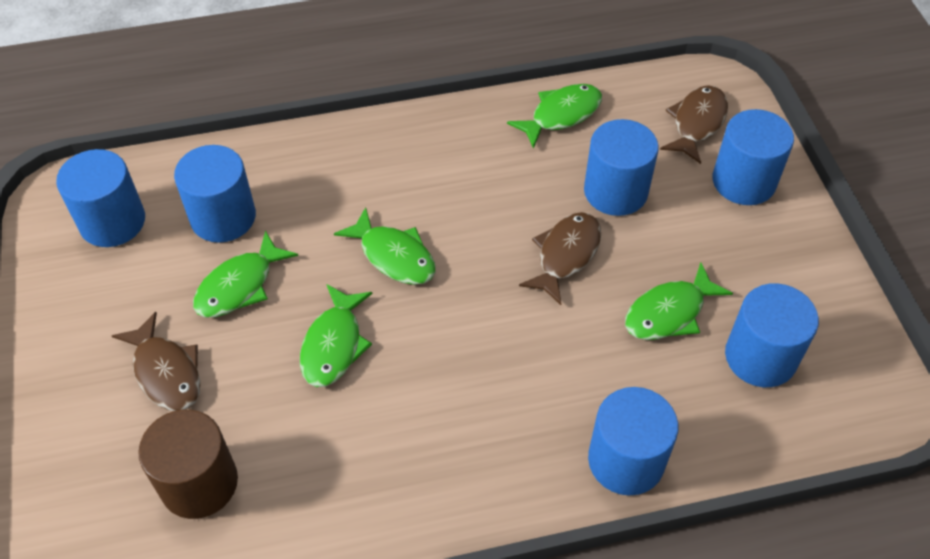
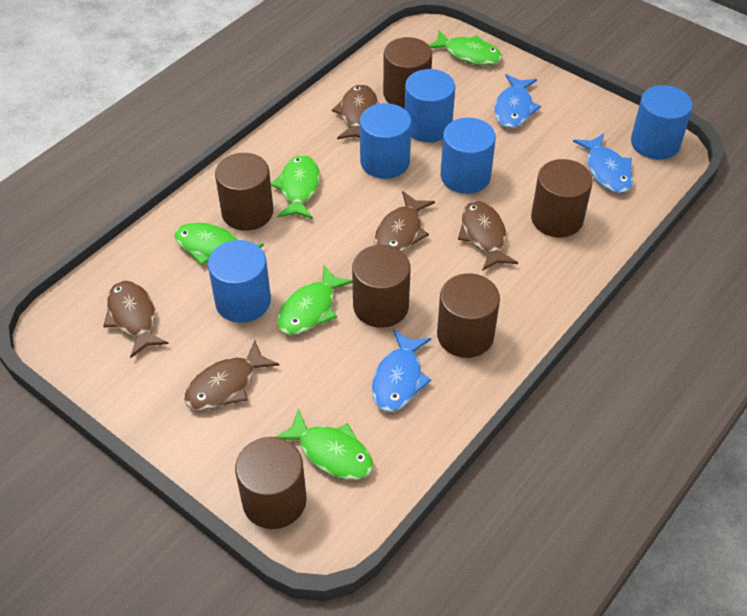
blue cylinder: [56,149,145,247] [174,145,256,243] [584,119,659,216] [588,387,678,495] [713,109,794,205] [725,283,819,387] = 6 -> [208,240,271,323] [360,103,411,179] [404,69,455,142] [441,118,496,194] [631,85,693,160] = 5
blue fish: none = 0 -> [372,330,431,412] [494,74,541,128] [573,133,633,193] = 3
brown cylinder: [138,410,238,519] = 1 -> [215,153,273,231] [235,437,307,529] [352,245,411,328] [383,37,432,108] [437,273,500,358] [531,159,593,237] = 6
brown fish: [112,312,200,411] [519,212,601,305] [660,86,728,164] = 3 -> [103,281,169,358] [184,340,279,410] [332,85,378,139] [374,191,435,252] [458,201,518,271] = 5

